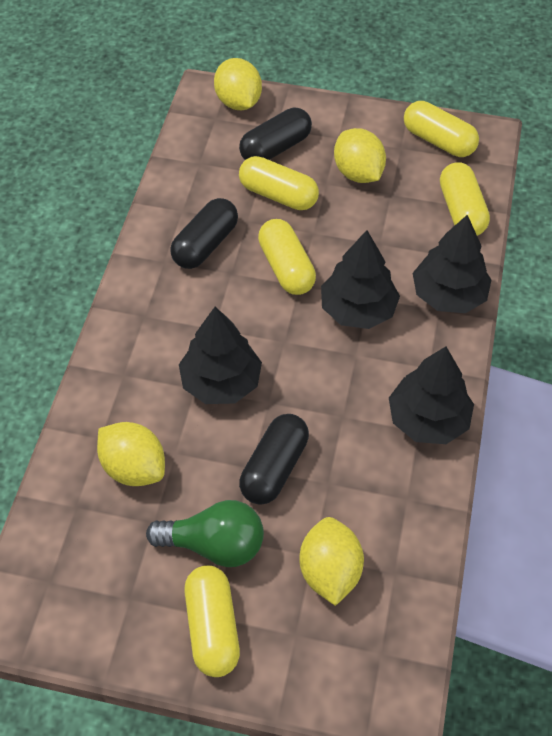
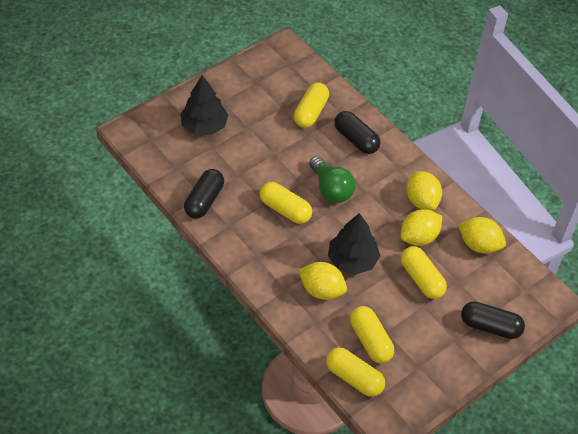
black tree: [179,307,262,404] [321,230,400,329] [389,346,474,444] [413,215,492,313] = 4 -> [180,75,228,135] [328,213,380,275] = 2

